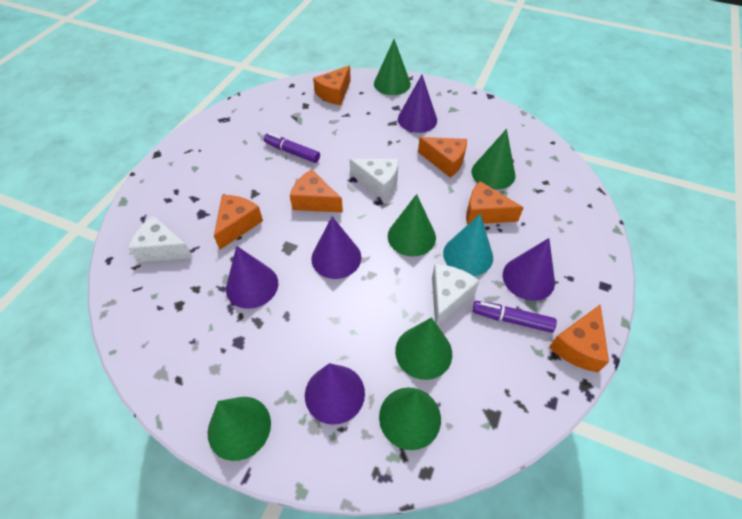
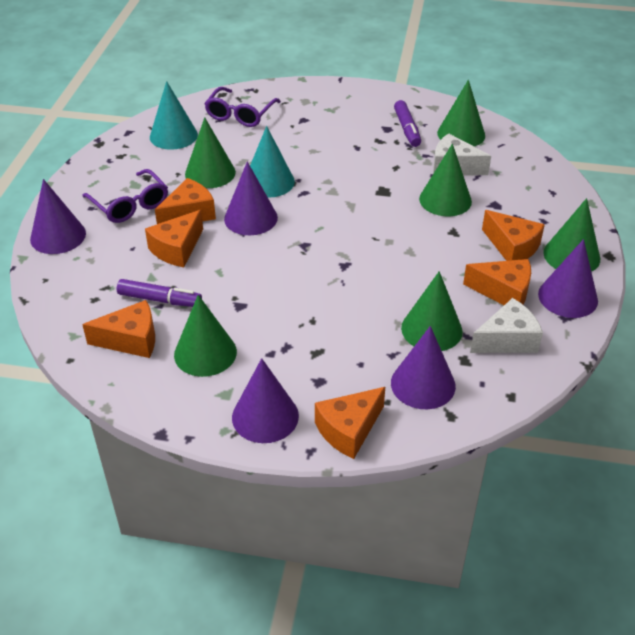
purple glasses: none = 0 -> [82,169,168,223] [204,87,281,127] = 2
turquoise cone: [443,214,493,276] = 1 -> [150,81,198,150] [250,126,295,198] = 2
white cheese: [128,216,193,262] [349,159,399,200] [432,264,480,326] = 3 -> [433,133,491,176] [470,298,543,353] = 2

